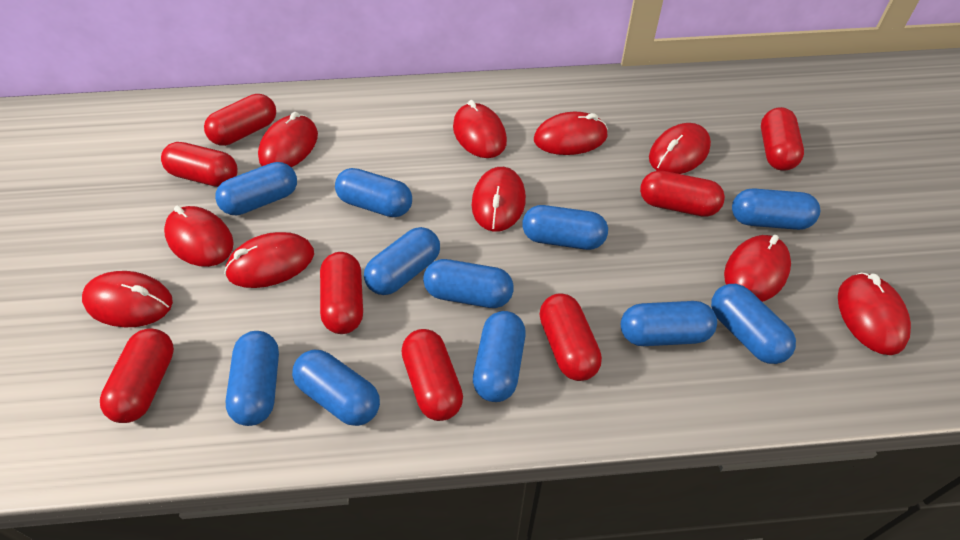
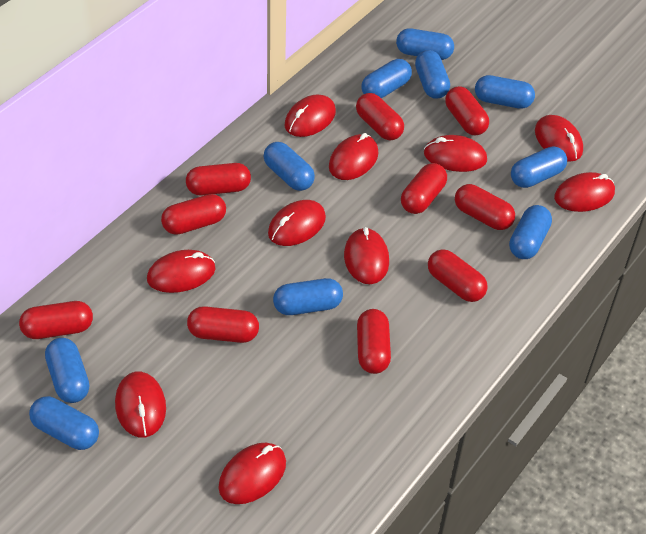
blue capsule: [215,162,297,215] [226,331,279,426] [292,350,380,426] [335,168,412,217] [364,227,440,295] [423,259,514,308] [473,311,526,402] [522,205,608,250] [621,301,717,346] [711,284,796,364] [732,189,820,230] = 11 -> [29,396,99,450] [45,338,89,403] [263,142,315,191] [273,278,343,315] [361,59,412,98] [396,28,454,60] [415,50,450,99] [475,75,535,109] [509,205,552,259] [511,147,567,188] = 10
red capsule: [100,328,174,423] [161,142,238,187] [204,94,276,146] [320,252,363,334] [401,329,463,421] [540,293,602,381] [640,171,725,217] [761,107,804,171] = 8 -> [19,301,93,339] [161,194,226,235] [186,163,251,195] [187,306,259,343] [356,93,404,140] [357,309,391,374] [401,163,447,214] [428,249,488,302] [445,86,489,135] [455,184,515,230] = 10

